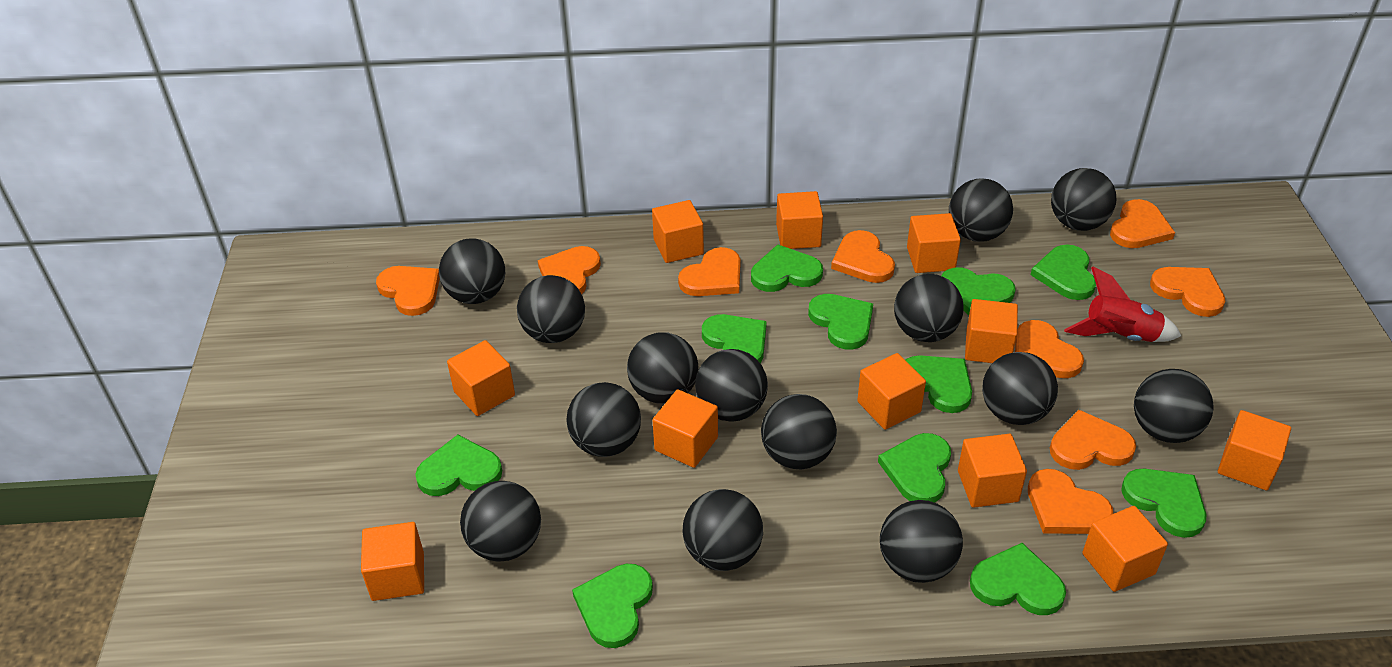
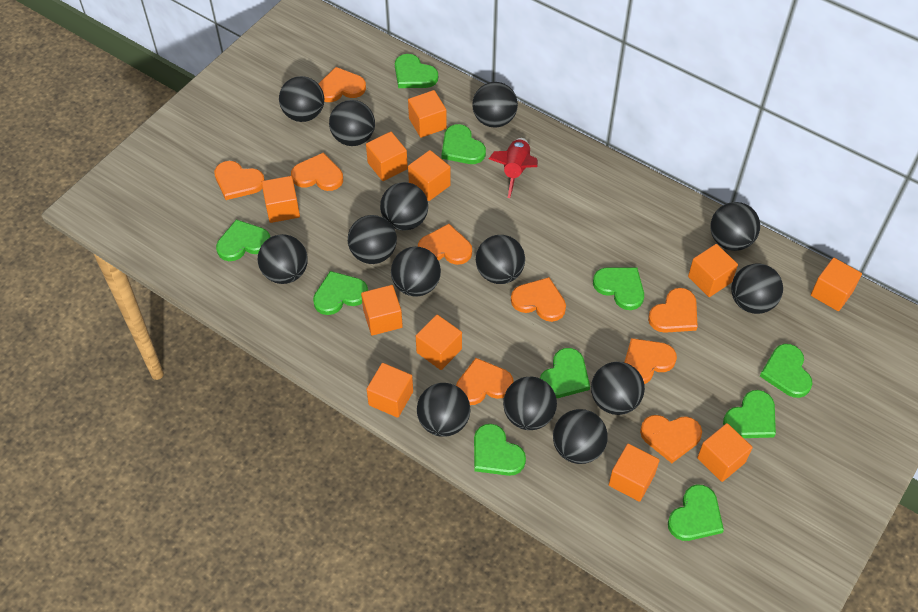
green heart: [415,435,502,496] [572,564,653,648] [702,314,767,363] [751,244,823,292] [808,294,873,350] [878,433,951,503] [905,355,972,413] [941,267,1015,315] [970,543,1066,615] [1031,245,1096,300] [1121,469,1206,538] = 11 -> [216,219,270,261] [313,271,368,315] [395,54,438,88] [442,124,486,164] [474,424,526,476] [540,348,590,398] [593,267,644,310] [668,484,724,541] [723,390,776,438] [760,344,813,398] = 10

